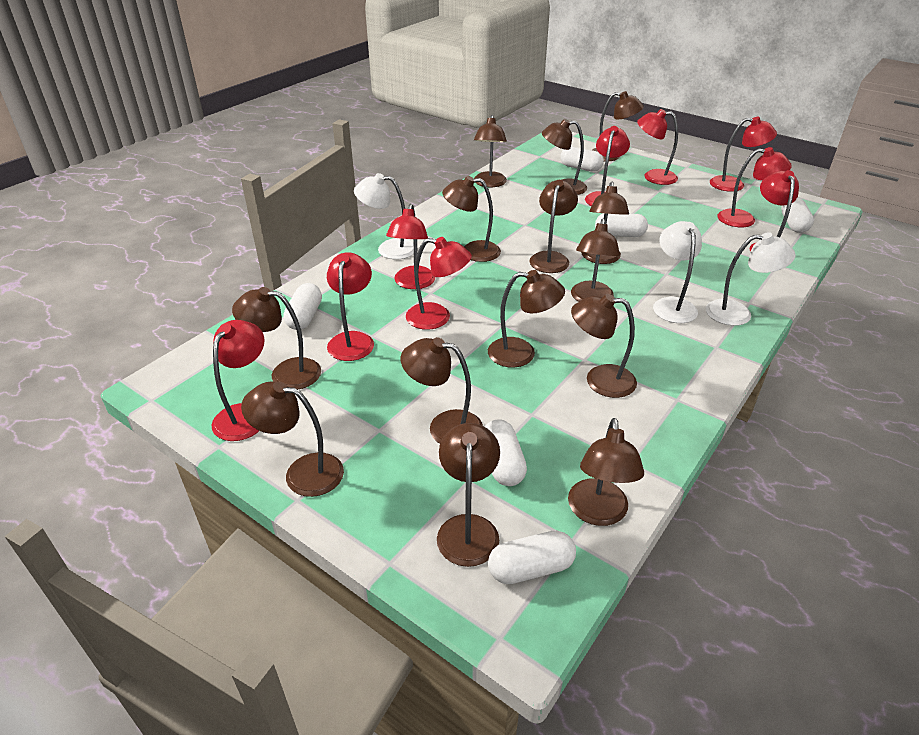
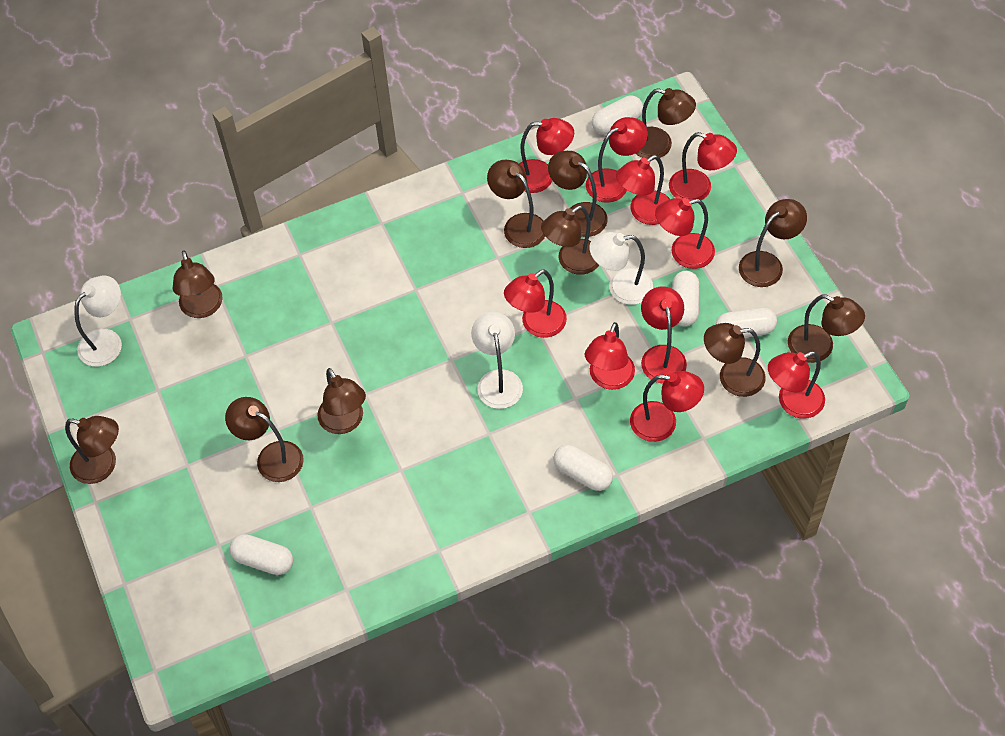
brown lamp: [232,287,321,390] [241,381,344,497] [401,337,483,444] [437,423,500,567] [442,176,501,262] [474,115,507,187] [488,270,565,367] [529,180,578,273] [542,119,587,195] [568,418,644,526] [571,219,620,302] [571,294,637,398] [581,182,629,264] [592,91,644,161] = 14 -> [65,416,119,484] [173,250,223,318] [225,397,304,482] [317,368,366,434] [487,160,545,248] [541,206,599,275] [548,151,608,237] [635,88,696,159] [704,323,765,397] [739,199,807,287] [788,294,865,363] = 11
red lamp: [211,320,264,441] [327,252,374,361] [386,204,435,289] [406,237,472,330] [585,126,630,206] [637,109,678,185] [710,117,777,192] [718,147,792,227] [750,170,799,252] = 9 -> [504,270,567,338] [519,118,574,193] [585,322,635,390] [586,117,648,203] [616,155,670,225] [630,371,704,442] [641,286,687,384] [655,198,715,269] [669,132,737,201] [768,351,825,419] = 10
white capsule: [283,283,322,330] [485,419,527,486] [488,531,576,584] [560,147,604,172] [595,213,648,237] [781,197,814,233] = 6 -> [230,534,293,575] [553,445,613,491] [592,96,643,134] [672,271,699,326] [715,308,777,338] = 5

